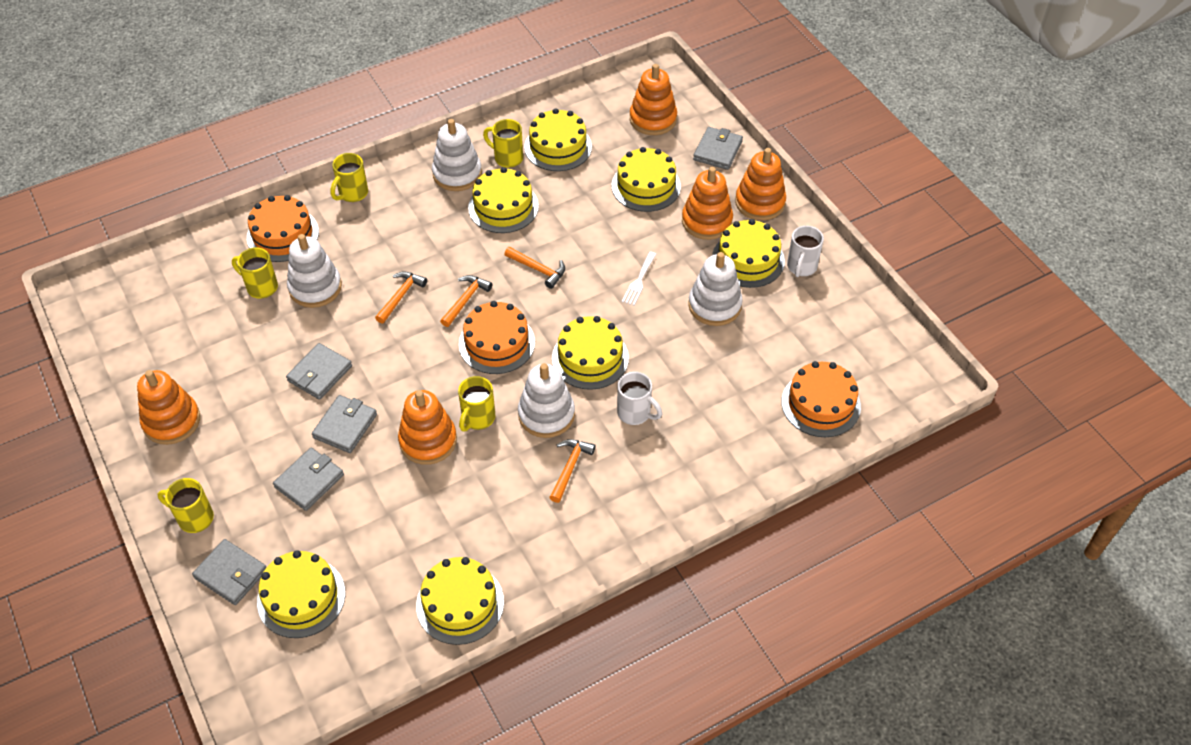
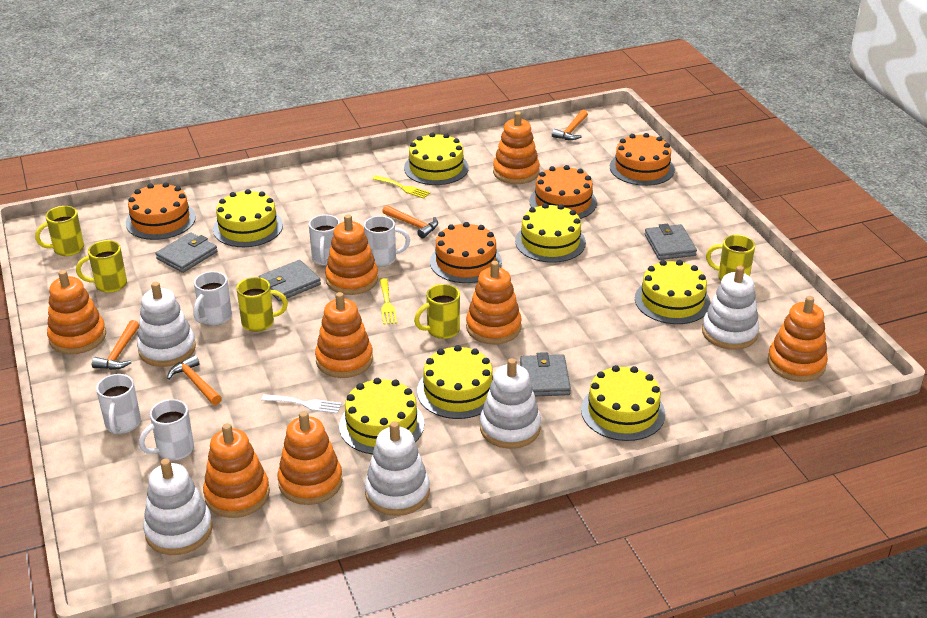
grey wallet: [192,539,267,605] [273,448,344,511] [286,343,352,400] [312,395,377,453] [693,127,743,170] = 5 -> [155,232,217,273] [259,260,321,301] [520,352,571,396] [645,224,697,260] = 4
orange cake: [247,195,319,262] [459,301,535,374] [782,361,861,437] = 3 -> [126,182,196,240] [430,222,502,283] [529,165,597,219] [610,133,675,186] = 4
orange stacking toy: [137,370,200,445] [398,390,457,465] [630,64,677,135] [682,167,733,240] [735,148,786,221] = 5 -> [47,270,106,354] [203,423,270,518] [277,411,343,505] [315,292,373,378] [325,214,378,295] [466,261,522,345] [493,111,540,184] [767,296,828,382] = 8
white mug: [617,372,662,425] [787,226,824,277] = 2 -> [96,374,141,434] [139,399,194,460] [193,271,232,326] [309,215,340,266] [364,216,410,267] = 5
white stacking toy: [287,234,342,308] [432,119,482,191] [518,363,575,438] [688,252,743,326] = 4 -> [137,282,196,367] [143,459,213,555] [365,421,430,516] [480,358,541,449] [702,266,759,350] = 5
yellow fork: none = 0 -> [372,175,430,199] [380,278,397,325] = 2

